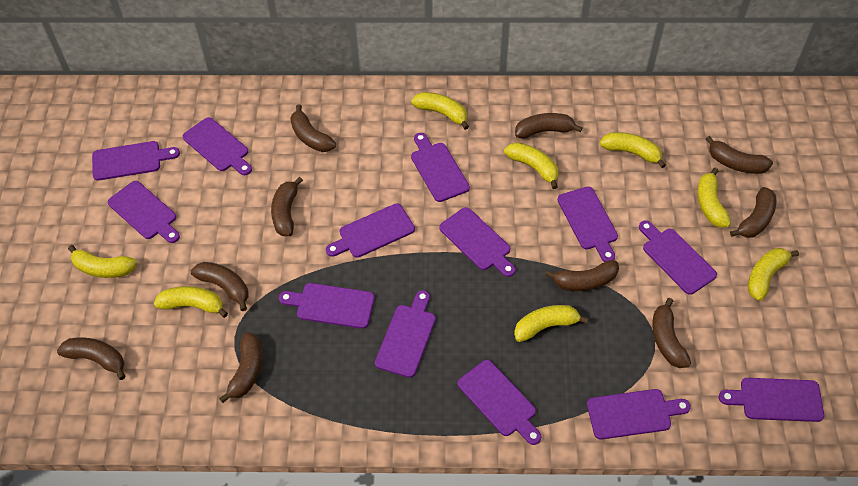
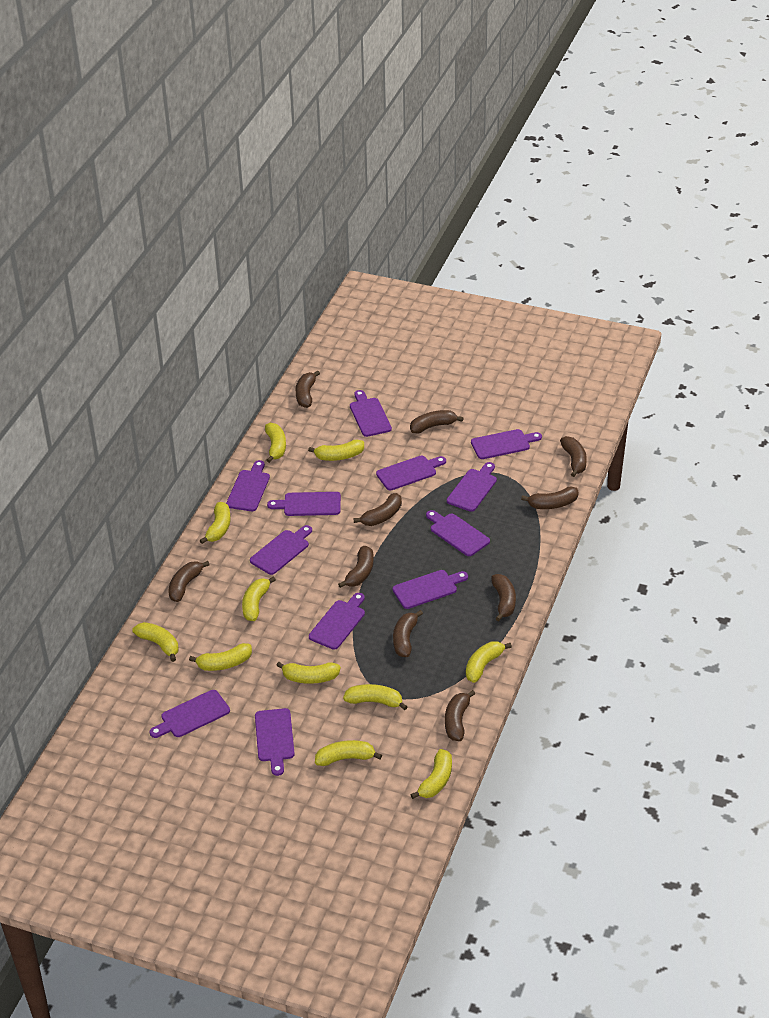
purple cutting board: [92,141,180,181] [108,181,180,243] [183,117,252,175] [279,283,375,329] [326,204,415,258] [375,290,436,378] [411,133,470,202] [439,207,516,277] [458,360,541,445] [558,187,618,262] [587,389,691,440] [639,221,717,295] [719,378,824,422] = 13 -> [150,690,230,738] [226,460,270,511] [250,525,312,575] [255,708,295,776] [267,492,341,516] [309,593,365,650] [350,390,392,437] [376,455,446,491] [392,570,468,609] [426,510,490,556] [447,462,497,512] [471,429,542,459] = 12
yellow banana: [68,245,137,278] [154,286,228,318] [411,92,469,130] [504,142,559,189] [514,305,589,342] [600,132,666,168] [697,168,731,228] [748,248,799,301] = 8 -> [132,622,179,662] [189,643,252,671] [200,502,231,544] [242,576,276,621] [265,423,286,463] [276,662,341,684] [308,440,364,461] [315,740,382,766] [343,684,408,710] [410,749,452,799] [466,641,512,683] = 11

